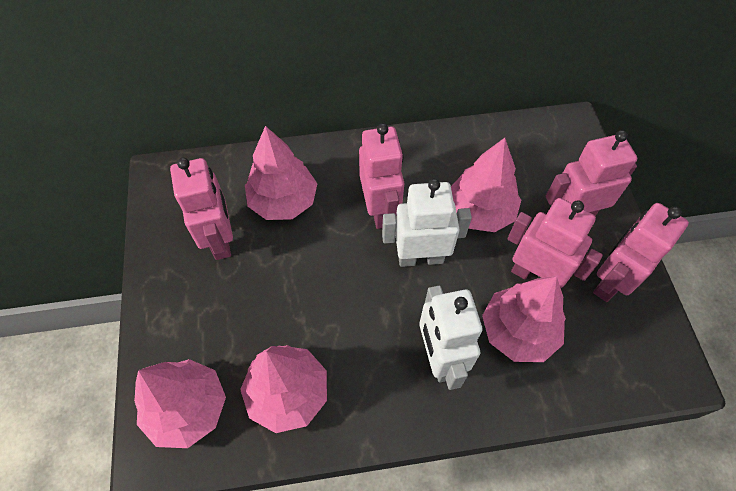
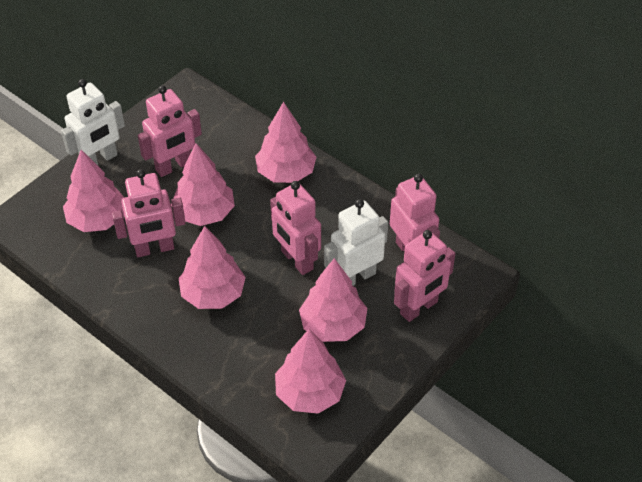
pink tree: [134,359,226,448] [240,345,327,433] [245,126,318,220] [451,138,521,232] [482,277,566,362] = 5 -> [63,150,125,232] [171,143,235,226] [178,226,246,309] [255,102,316,183] [275,329,346,414] [299,258,367,342] = 6

